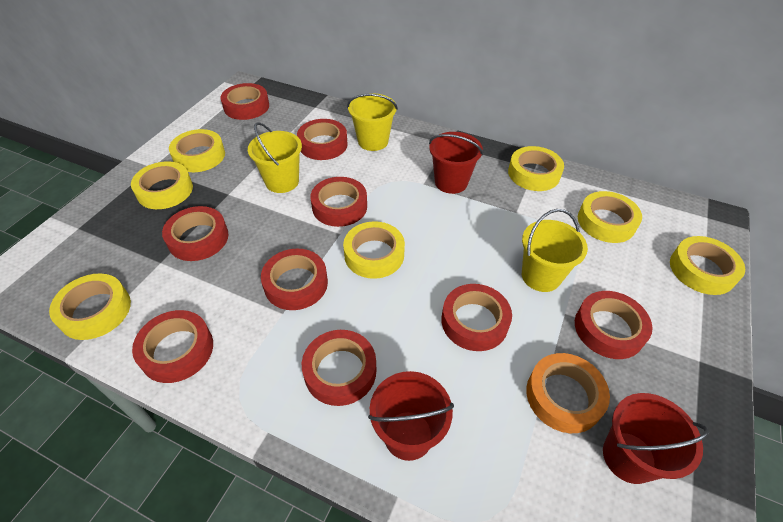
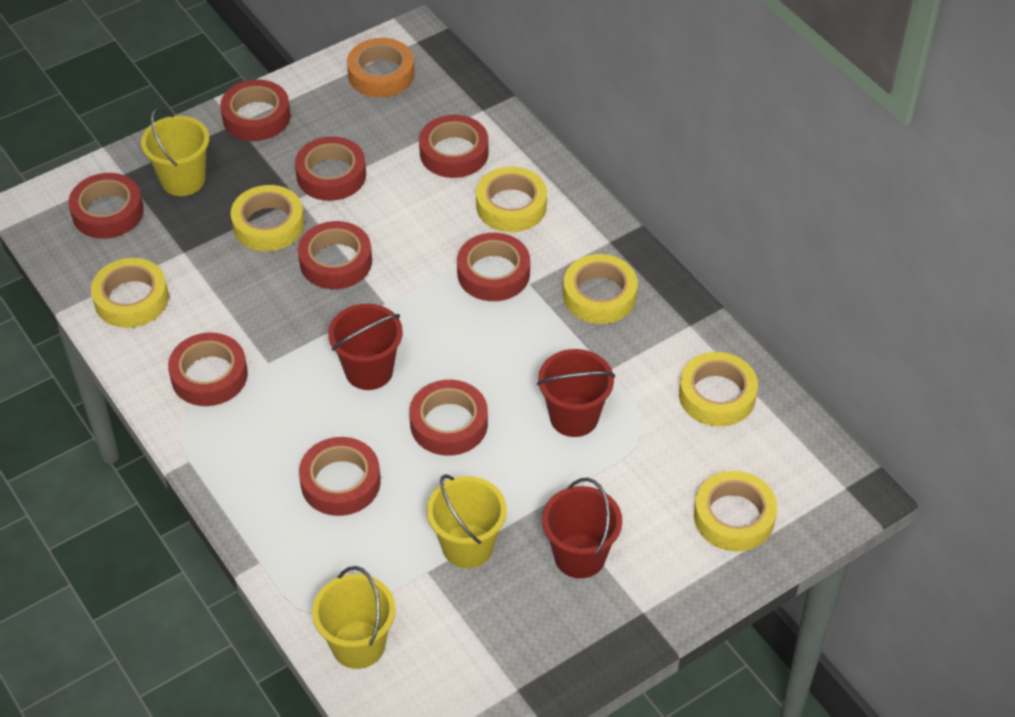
yellow tape: [49,273,131,340] [131,161,193,209] [169,129,225,172] [343,221,405,279] [508,146,564,191] [578,191,642,243] [670,236,745,295] = 7 -> [91,258,169,328] [231,185,304,251] [476,167,547,232] [563,254,638,324] [679,352,758,427] [694,471,777,552] = 6

